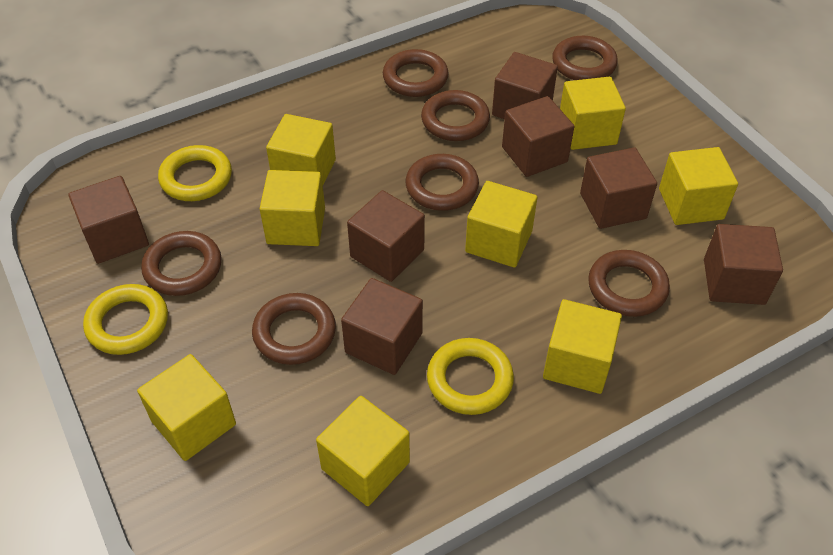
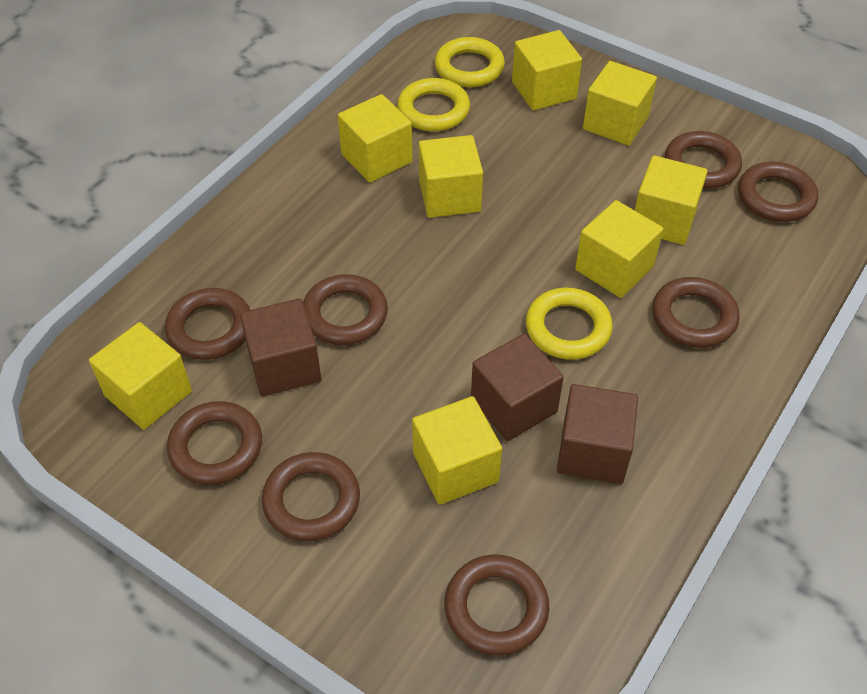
brown cube: [68,176,149,264] [341,278,423,375] [347,190,425,282] [492,52,558,119] [502,96,574,177] [580,147,657,229] [704,224,783,305] = 7 -> [240,298,321,397] [471,334,564,441] [557,384,638,484] = 3
brown ring: [141,231,222,296] [252,293,336,365] [383,49,449,97] [405,154,479,211] [421,90,490,141] [552,36,618,80] [588,250,670,317] = 7 -> [165,288,250,360] [167,401,262,485] [262,452,360,541] [303,274,388,345] [445,554,549,656] [652,277,740,348] [665,131,742,189] [738,162,818,222] = 8

